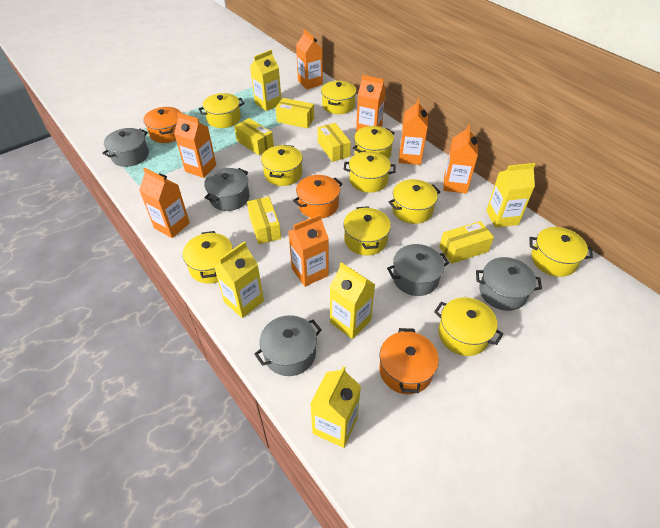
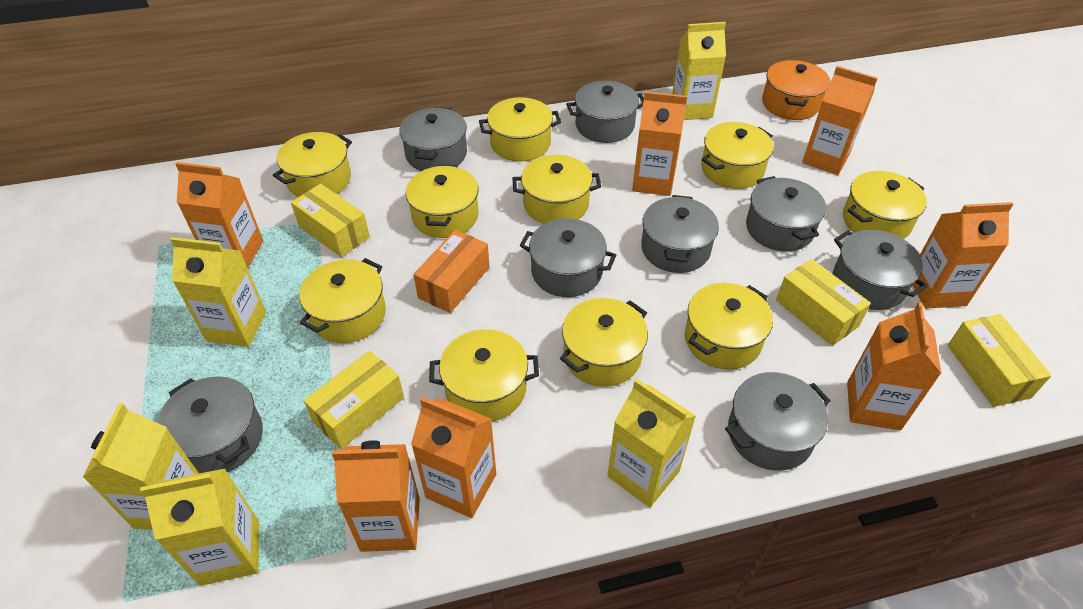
grey pot: [102,128,149,167] [204,168,249,211] [254,315,322,376] [387,244,449,296] [476,257,542,311] = 5 -> [157,376,263,473] [399,107,467,171] [520,218,616,297] [566,81,644,143] [641,195,719,273] [725,372,831,471] [746,176,826,251] [833,230,927,310] = 8
orange box: none = 0 -> [413,230,490,313] = 1
orange pot: [143,107,181,143] [293,175,343,218] [379,328,439,394] = 3 -> [762,60,830,120] = 1
yellow box: [234,118,274,155] [247,197,281,244] [276,98,314,128] [318,123,351,162] [439,221,494,264] = 5 -> [291,184,370,257] [304,351,404,449] [776,259,871,346] [948,314,1052,407] = 4

